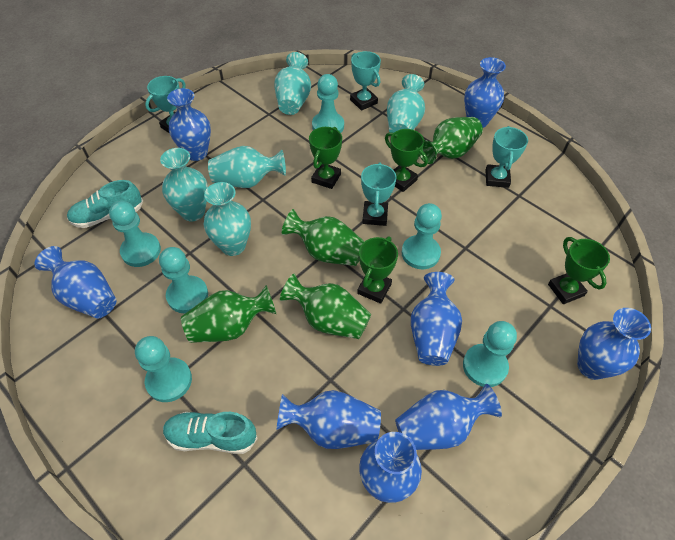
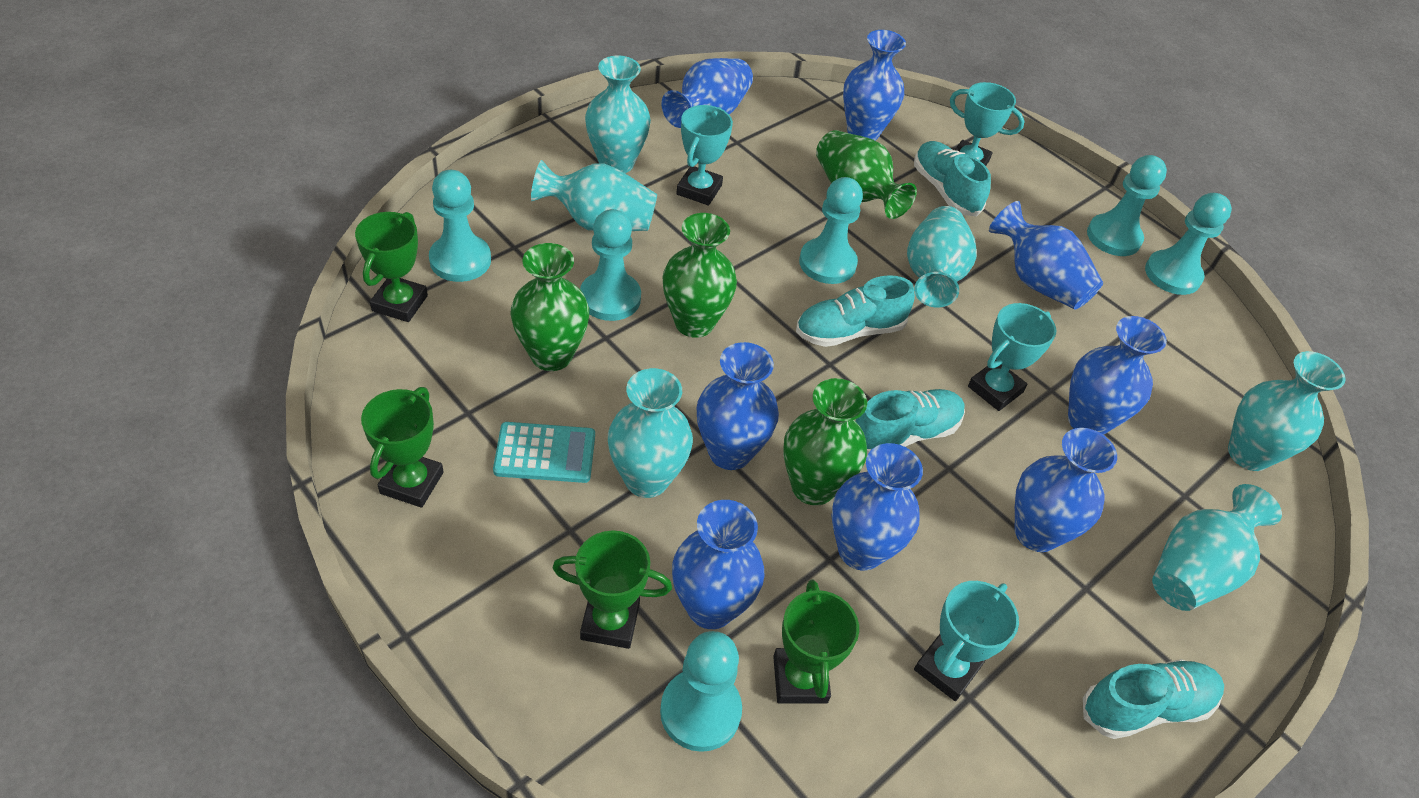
turquoise calculator: none = 0 -> [493,422,595,483] = 1
turquoise shoe: [67,180,143,228] [163,412,258,454] = 2 -> [796,275,915,347] [855,389,965,455] [914,141,991,217] [1083,659,1224,739] = 4
turquoise vase: [160,148,208,221] [204,182,251,256] [208,146,286,188] [274,52,311,115] [387,74,425,133] = 5 -> [531,160,657,231] [585,56,651,173] [608,368,693,498] [907,206,977,308] [1152,484,1282,611] [1228,351,1345,471] = 6

